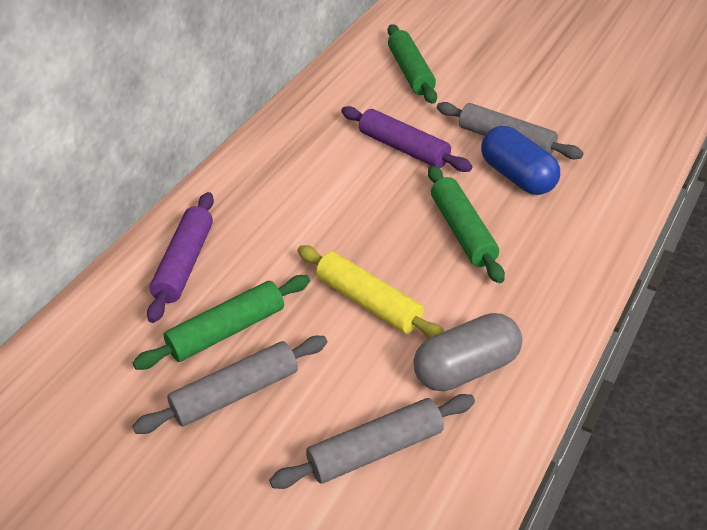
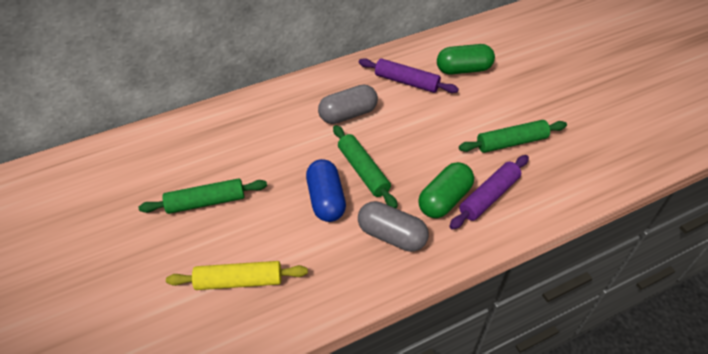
green capsule: none = 0 -> [418,162,474,218] [437,44,495,75] = 2
grey capsule: [413,313,522,391] = 1 -> [318,84,378,124] [358,201,429,252] = 2
grey rolling pin: [132,336,327,434] [269,394,475,489] [437,102,584,159] = 3 -> none = 0

